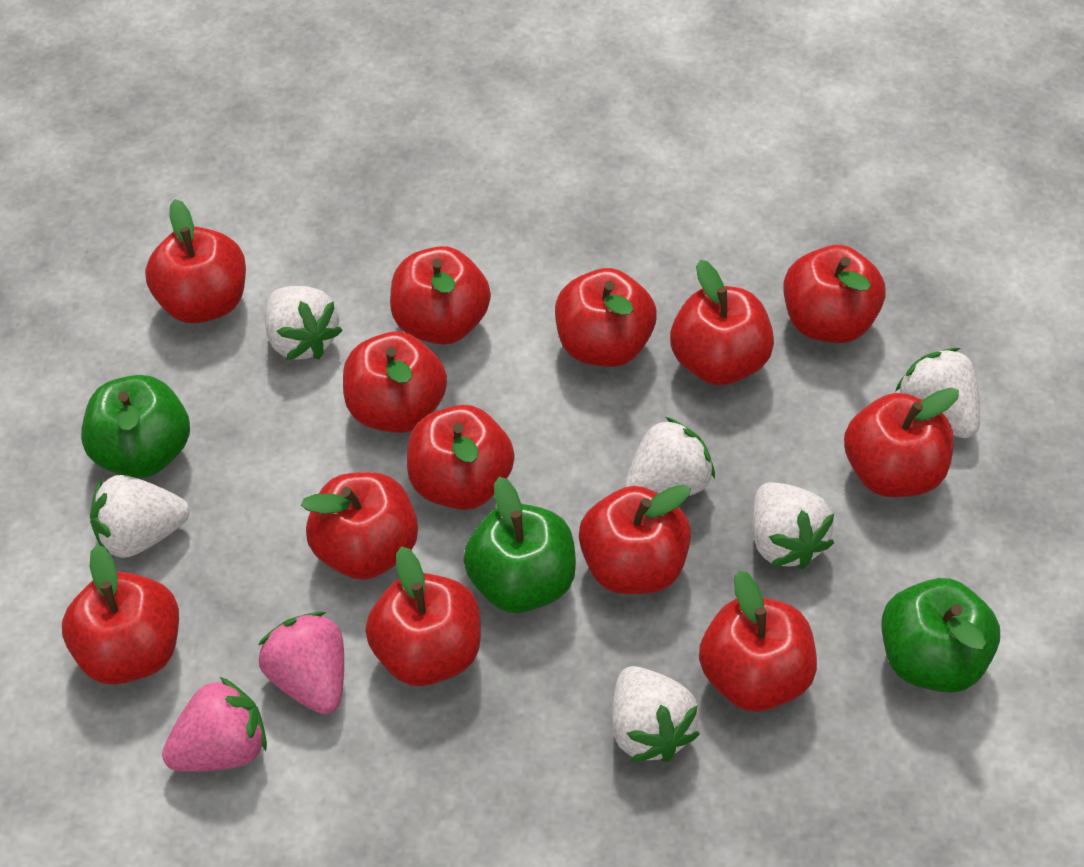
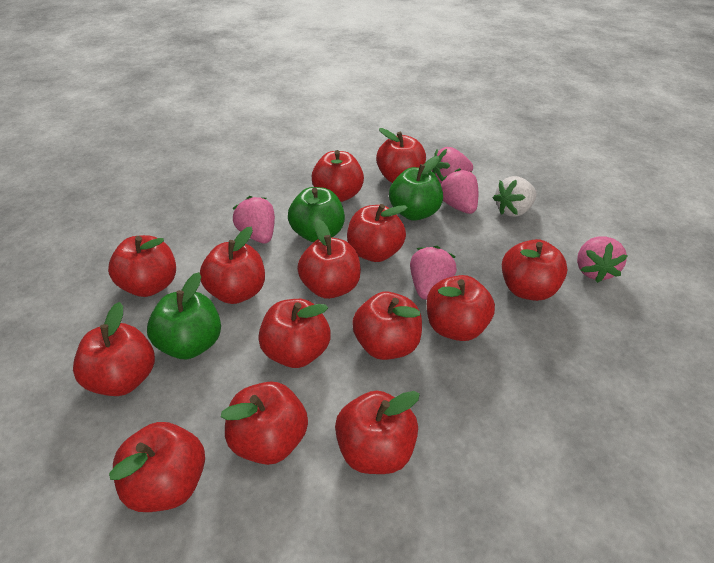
pink strawberry: [162,677,267,772] [259,612,344,714] = 2 -> [233,196,275,244] [410,246,457,300] [432,147,473,184] [441,168,478,214] [577,236,628,283] = 5
red apple: [62,545,179,685] [145,199,246,323] [301,472,418,580] [343,332,447,433] [365,546,481,686] [390,246,491,345] [407,405,515,510] [555,268,657,367] [579,485,691,594] [670,260,774,385] [699,570,817,712] [783,245,886,343] [844,388,959,497] = 13 -> [73,302,155,396] [108,235,176,297] [109,422,205,512] [200,227,265,304] [221,381,308,465] [258,299,331,368] [297,219,361,299] [312,150,364,202] [335,391,420,474] [347,204,408,262] [352,292,422,360] [376,128,426,183] [427,275,495,341] [502,239,568,301] = 14
white strawberry: [90,475,190,558] [265,286,343,360] [612,666,700,762] [624,417,715,496] [752,482,834,569] [895,348,980,438] = 6 -> [493,176,537,217] = 1

